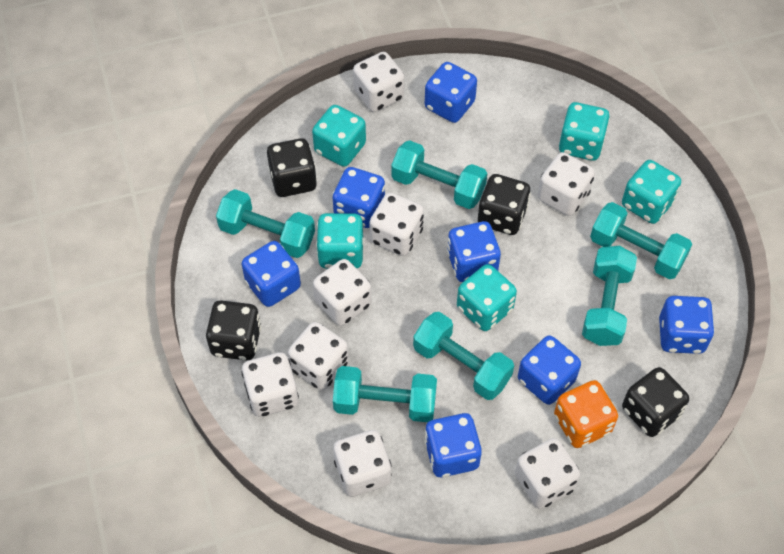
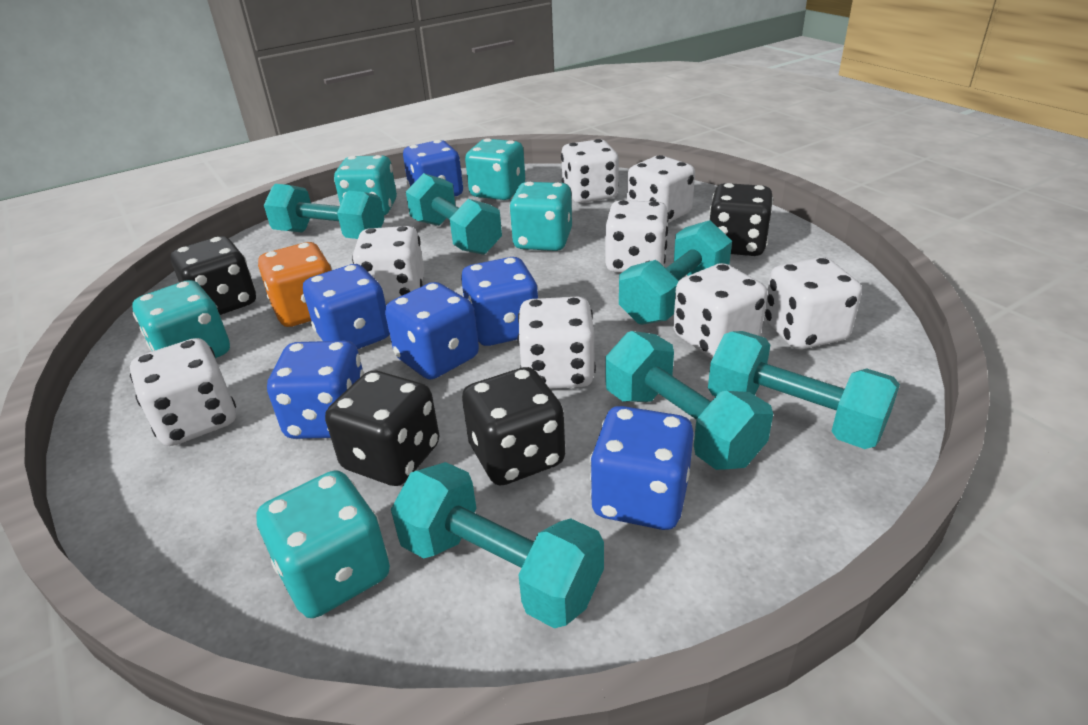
blue dice: [242,241,301,307] [332,167,385,228] [424,413,482,477] [425,62,477,123] [447,221,501,282] [518,335,581,405] [659,296,715,354] = 7 -> [267,341,364,439] [303,264,390,349] [385,282,479,380] [403,140,463,197] [461,257,539,346] [590,406,694,530] = 6

